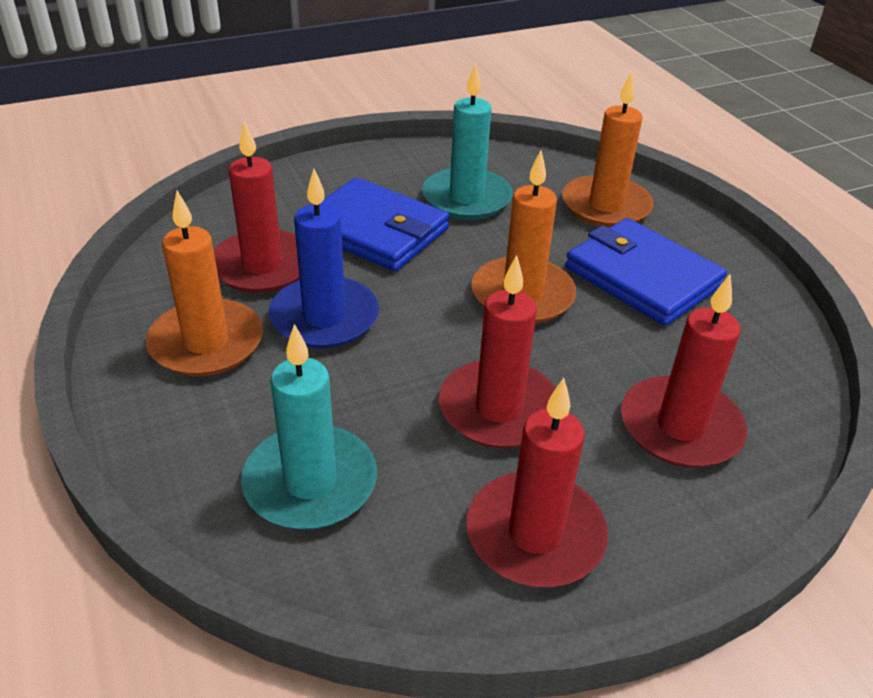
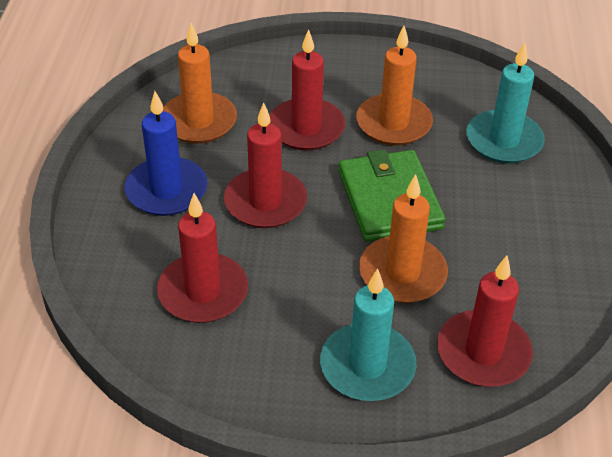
blue wallet: [320,178,449,271] [565,218,727,326] = 2 -> none = 0
green wallet: none = 0 -> [338,149,445,242] = 1

